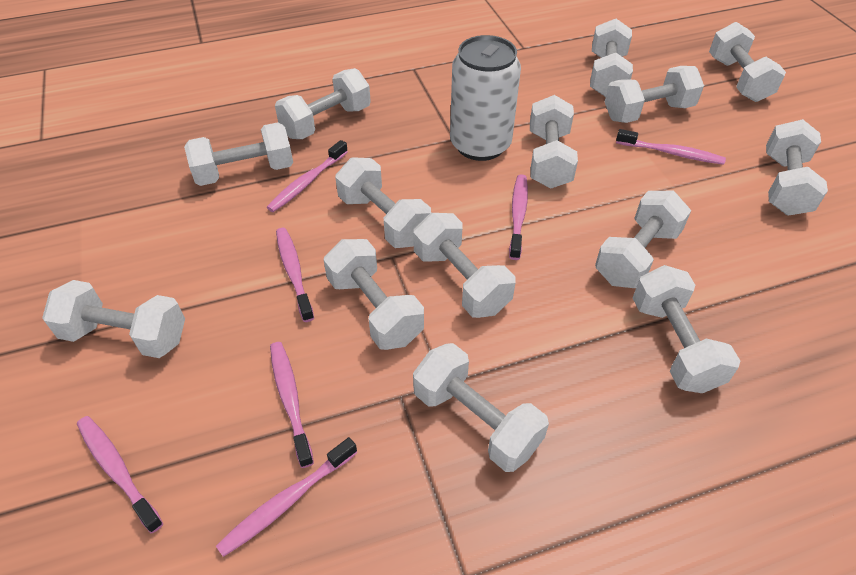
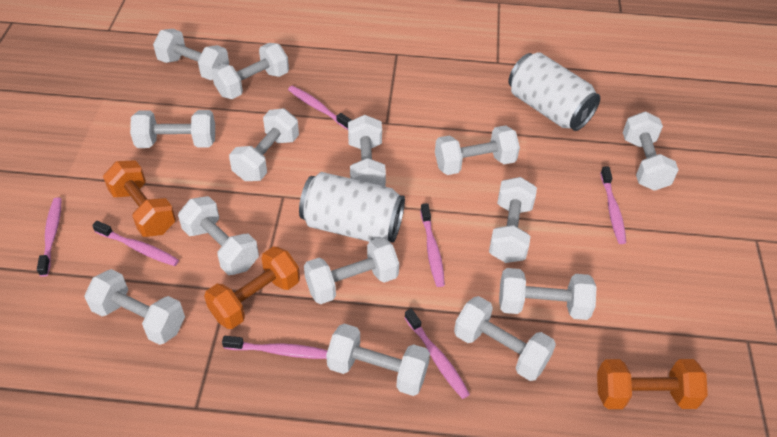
orange dumbbell: none = 0 -> [103,160,176,237] [204,246,300,329] [597,359,708,409] = 3
white can: [450,35,521,161] = 1 -> [299,172,405,243] [509,52,600,131] = 2

